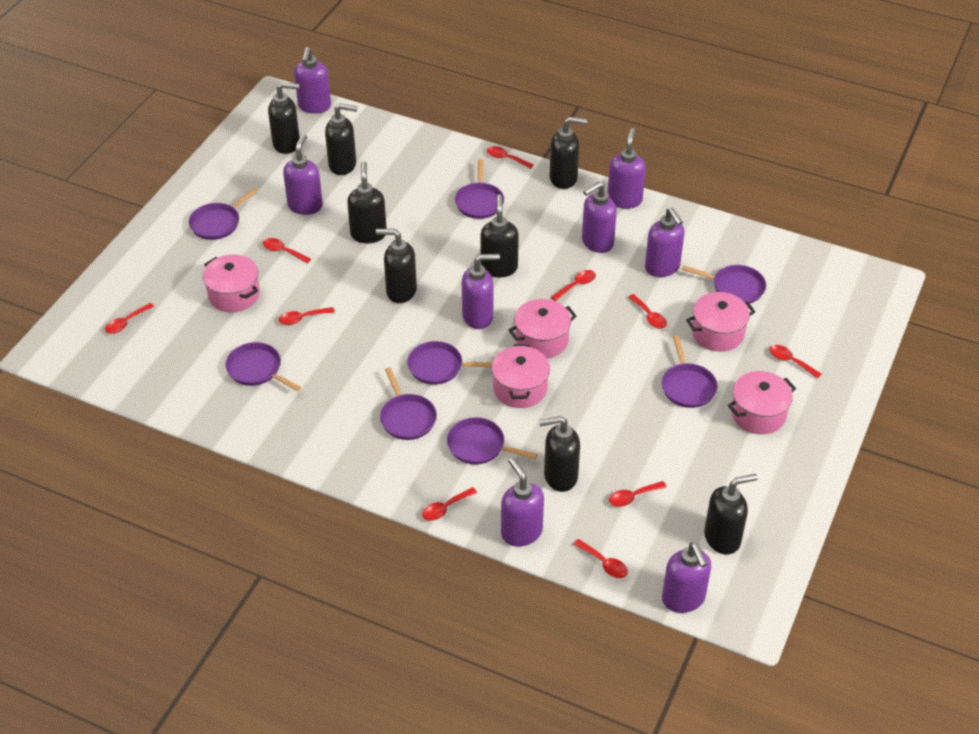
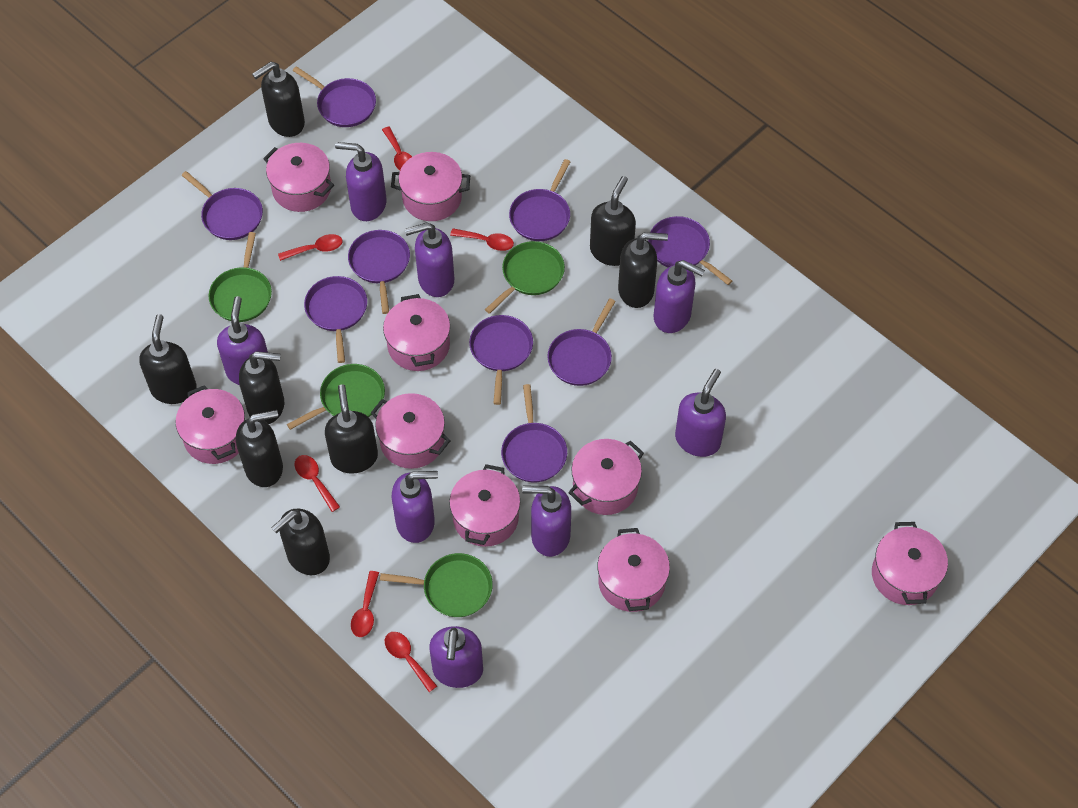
green pan: none = 0 -> [209,232,272,322] [287,364,385,430] [380,553,493,617] [485,241,565,314] = 4
pink pot: [203,254,260,312] [492,344,550,408] [508,299,577,359] [686,292,755,352] [728,371,796,434] = 5 -> [176,385,245,464] [263,143,334,212] [371,393,451,469] [383,294,450,371] [391,152,470,221] [449,464,520,547] [568,439,644,515] [598,528,670,612] [872,522,948,605] = 9
purple pan: [189,188,258,240] [226,342,301,391] [380,367,437,440] [407,341,492,385] [447,417,538,465] [455,159,504,219] [662,335,718,408] [682,265,766,303] = 8 -> [181,171,263,240] [293,66,376,127] [304,276,367,363] [348,230,410,314] [469,315,533,405] [501,384,567,482] [509,159,570,241] [547,298,616,386] [648,216,732,285] = 9
red spoon: [105,303,154,334] [263,238,311,263] [279,307,335,325] [422,487,477,521] [487,146,533,169] [551,270,596,301] [573,539,628,578] [609,481,667,507] [628,294,667,329] [770,345,821,379] = 10 -> [278,234,343,261] [294,455,340,512] [351,571,379,637] [382,127,412,170] [385,632,437,692] [450,228,514,251] = 6

